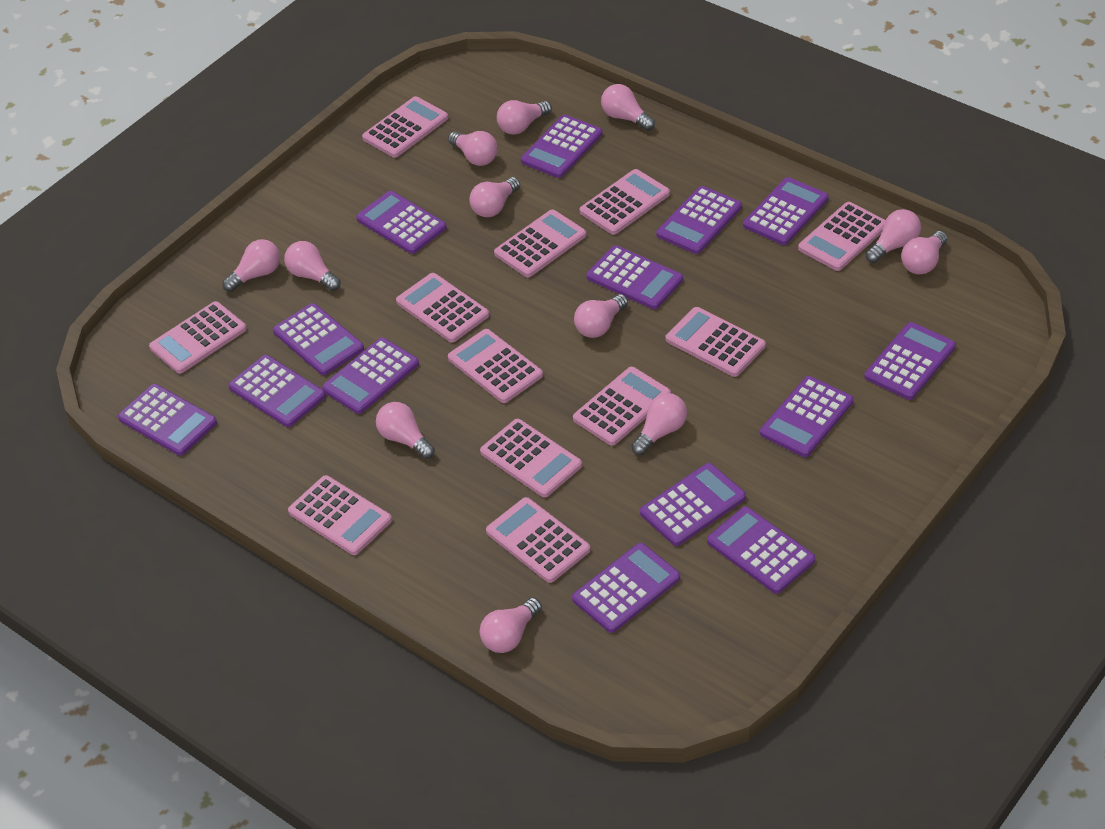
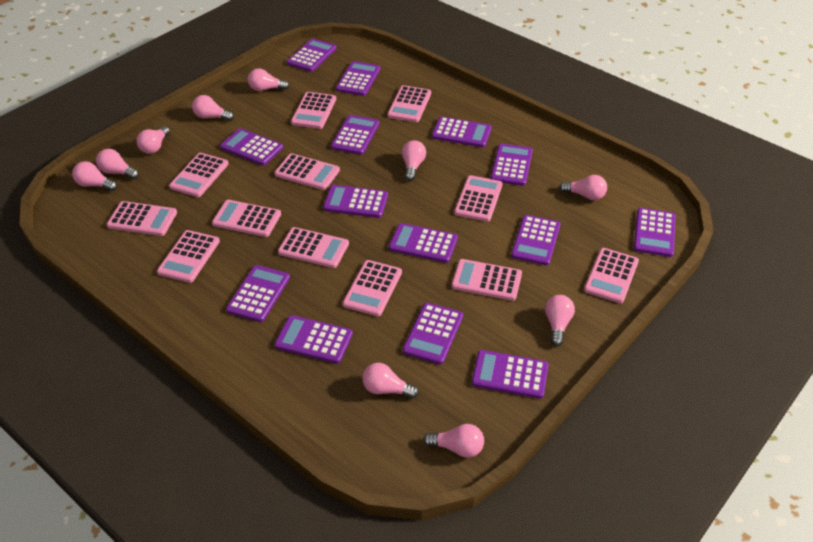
pink light bulb: [223,239,280,292] [284,241,341,291] [376,402,435,459] [448,131,498,166] [469,177,520,217] [480,598,542,653] [497,100,552,135] [574,294,628,338] [601,84,655,131] [631,393,687,455] [866,209,921,263] [901,231,947,274] = 12 -> [72,161,117,191] [96,149,139,179] [137,126,170,154] [192,95,234,121] [248,68,289,91] [362,363,419,399] [402,140,426,181] [423,424,484,458] [545,295,575,346] [559,175,607,200] = 10

